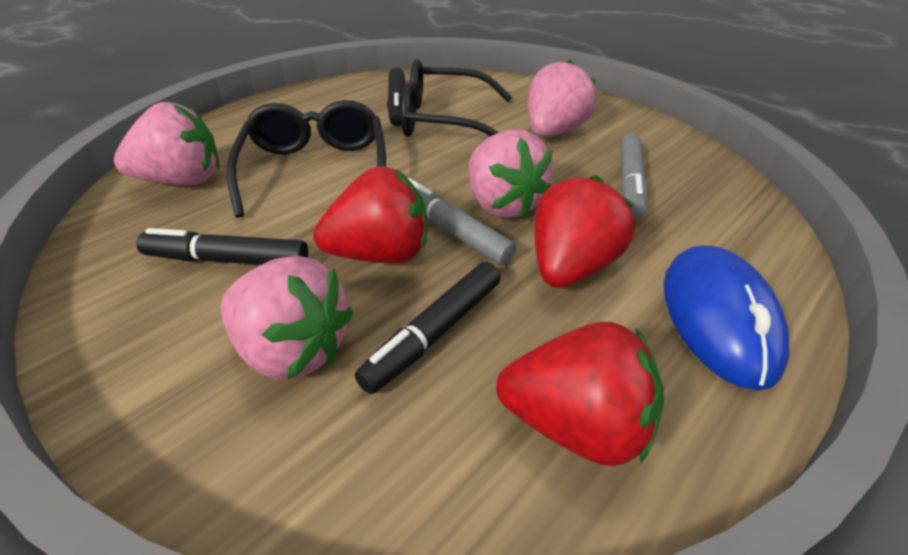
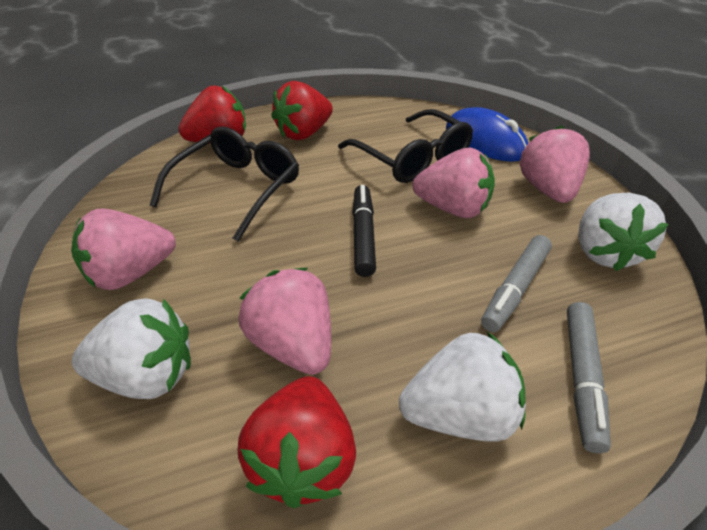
black marker: [136,228,308,265] [355,262,501,394] [387,68,405,126] = 3 -> [352,185,376,277] = 1
white strawberry: none = 0 -> [72,298,191,399] [399,332,526,442] [578,193,669,271] = 3

